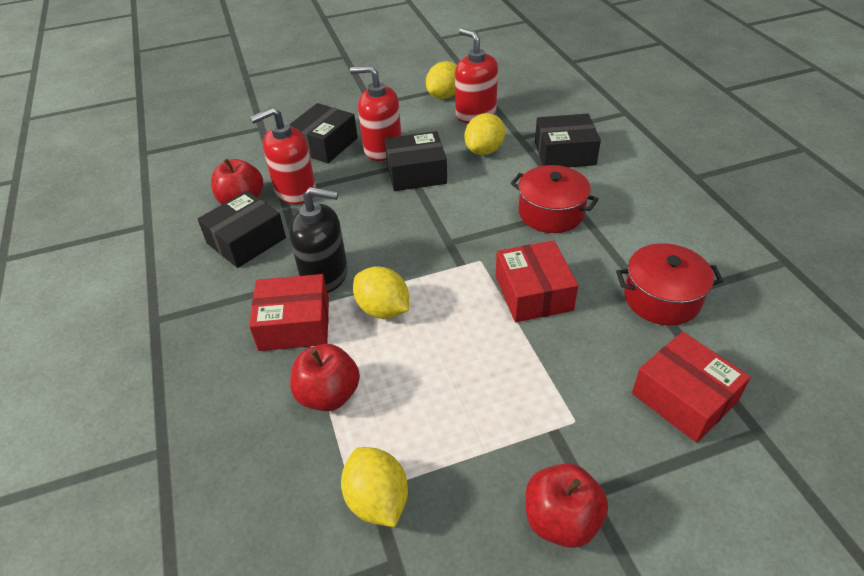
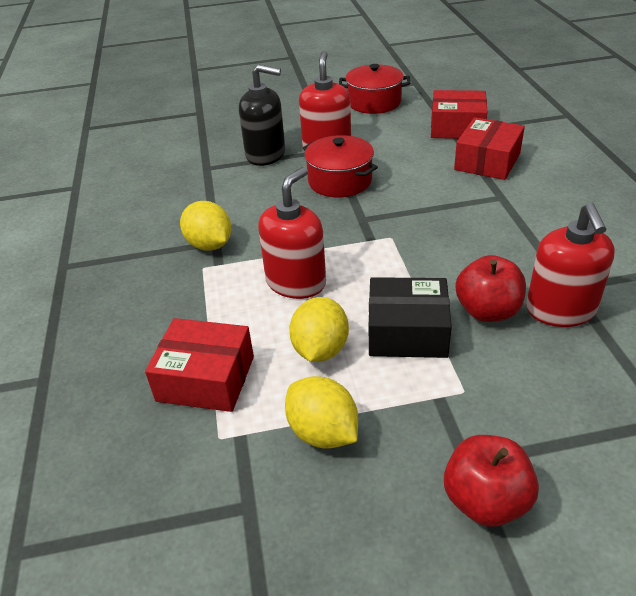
black box: [198,191,286,268] [290,103,358,163] [385,131,447,191] [535,114,601,167] = 4 -> [369,277,452,358] = 1
red apple: [211,159,263,204] [290,344,360,411] [525,463,608,548] = 3 -> [444,435,539,527] [456,255,526,322] = 2
yellow lemon: [341,447,408,527] [353,266,409,319] [426,61,457,99] [464,113,505,155] = 4 -> [180,201,232,251] [285,376,358,448] [289,297,349,362] = 3

